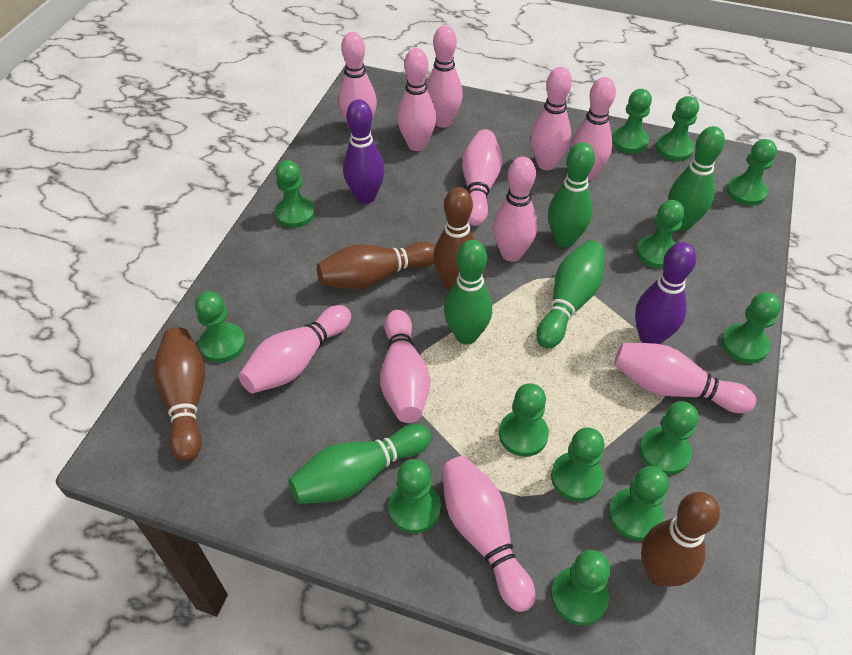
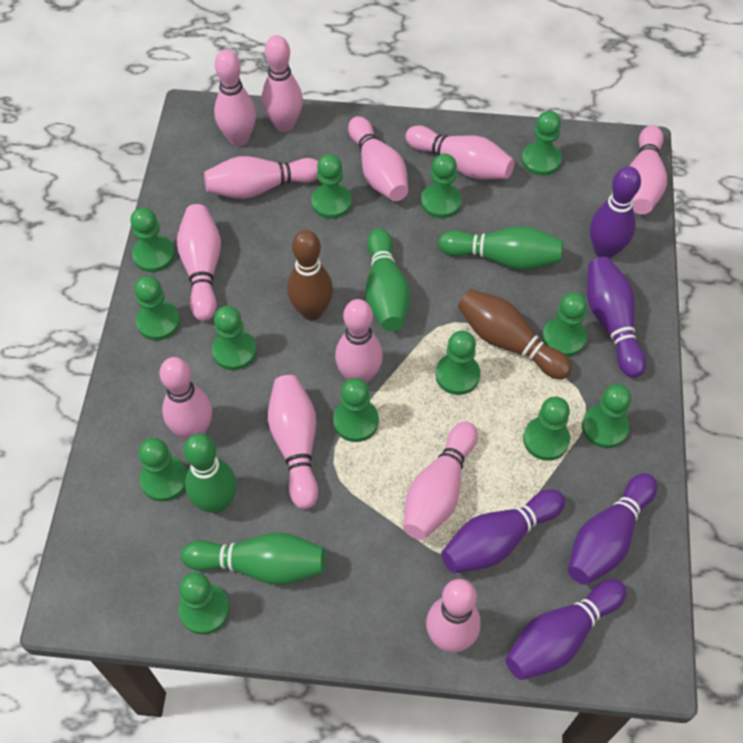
brown bowling pin: [153,327,205,462] [317,241,436,289] [433,187,475,291] [641,492,720,586] = 4 -> [287,230,333,320] [458,289,572,379] = 2
green bowling pin: [288,424,431,504] [444,240,492,344] [536,240,604,348] [548,142,595,247] [668,126,725,231] = 5 -> [181,532,326,585] [184,433,237,513] [365,228,410,331] [438,226,563,270] = 4
pink bowling pin: [239,305,351,393] [339,32,377,126] [380,310,430,423] [397,48,436,151] [427,25,463,128] [442,456,535,612] [462,129,502,226] [493,157,537,262] [531,67,572,170] [571,77,616,181] [614,343,756,413] = 11 -> [159,357,212,440] [177,204,221,321] [204,156,318,199] [214,50,256,146] [262,35,303,132] [268,375,318,509] [335,299,383,384] [348,116,408,201] [403,422,478,540] [405,126,514,180] [426,579,481,652] [630,125,667,214] = 12
purple bowling pin: [343,99,385,204] [635,242,696,344] = 2 -> [441,489,565,573] [505,579,627,680] [568,473,657,585] [587,257,646,378] [590,166,641,259] = 5

